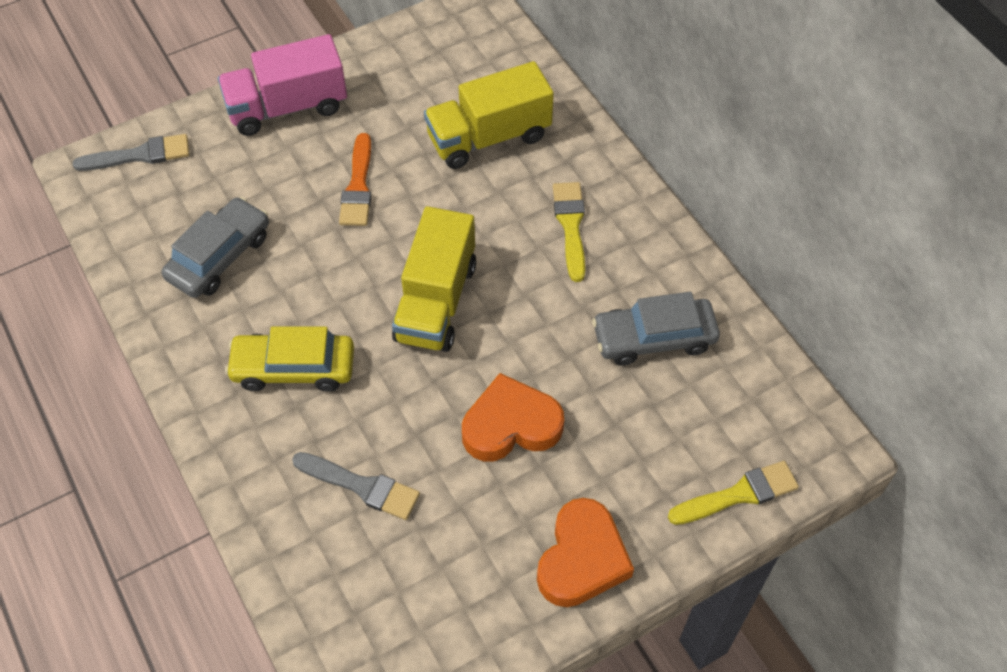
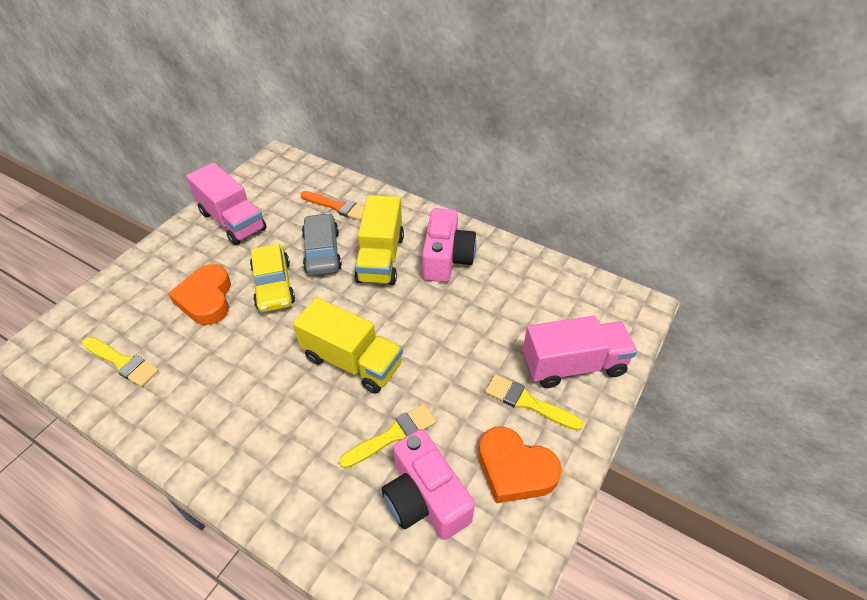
grey brush: [73,134,190,171] [292,452,420,520] = 2 -> none = 0
grey car: [162,197,269,298] [592,292,720,366] = 2 -> [302,213,342,276] = 1
pink camera: none = 0 -> [382,429,475,540] [422,208,477,282] = 2
pink truck: [218,34,347,136] = 1 -> [186,163,266,245] [523,316,637,388] = 2
yellow brush: [553,182,585,282] [668,461,799,525] = 2 -> [82,337,159,387] [339,404,437,469] [485,374,583,431] = 3

